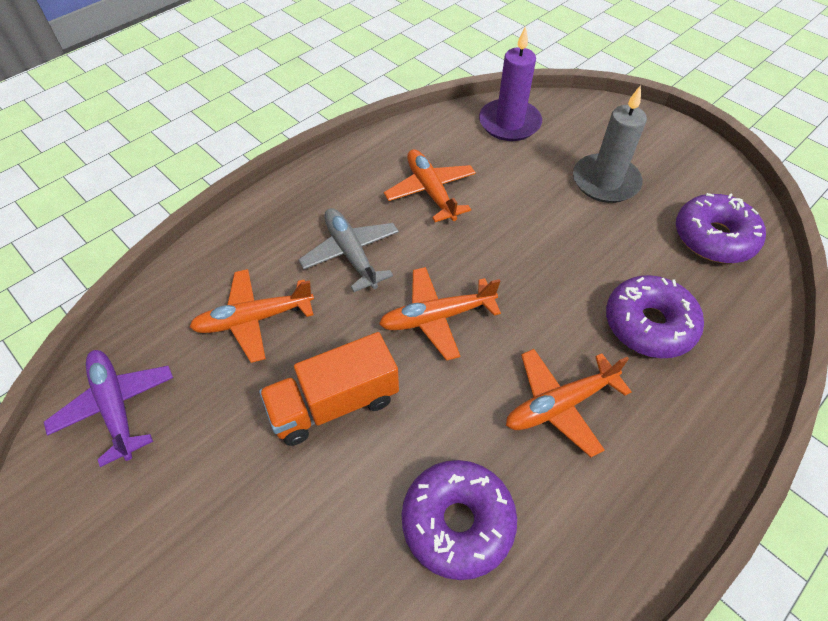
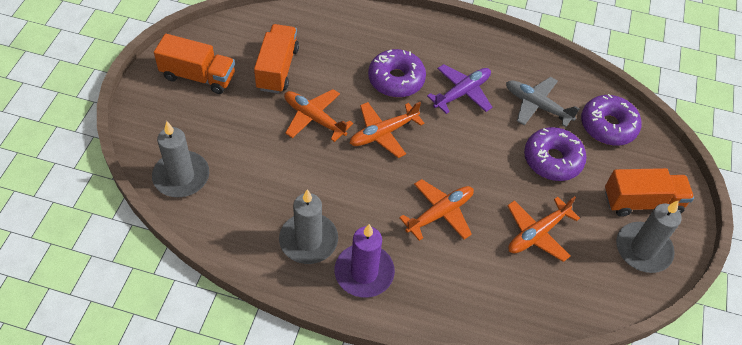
grey candle: [573,85,647,203] = 1 -> [152,121,209,197] [279,189,338,264] [616,200,682,273] = 3
orange truck: [259,332,399,446] = 1 -> [154,34,235,94] [254,24,299,93] [605,168,694,217] = 3

